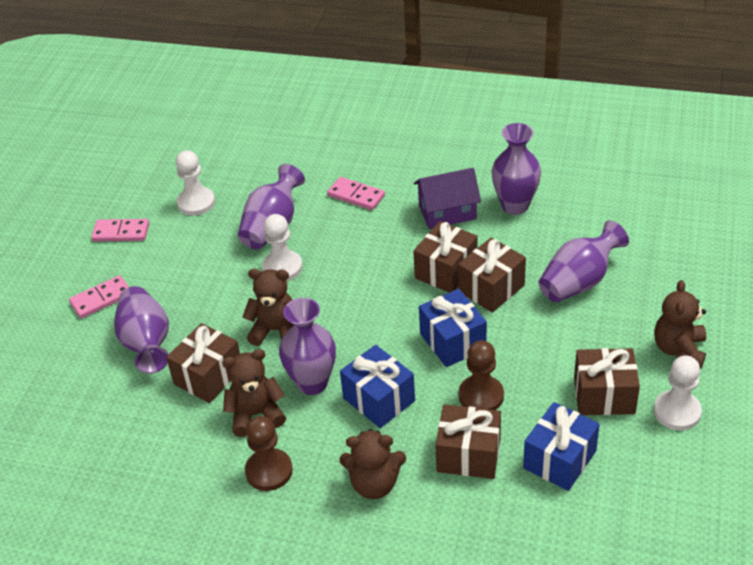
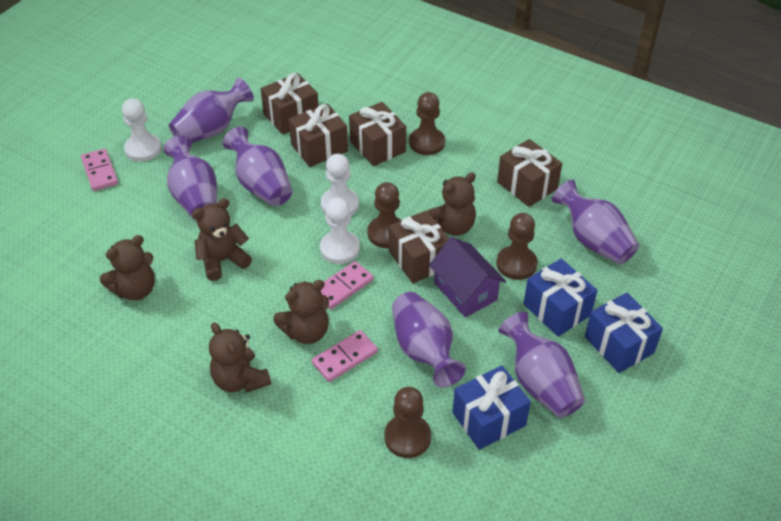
brown pawn: [245,416,293,491] [459,340,504,410] = 2 -> [367,182,401,248] [384,387,431,458] [409,92,445,155] [497,213,538,280] = 4
brown teddy bear: [222,349,286,437] [243,269,293,346] [340,429,406,499] [654,280,706,369] = 4 -> [100,235,155,300] [192,198,252,281] [209,322,271,393] [273,280,329,344] [428,172,476,236] = 5
purple vase: [114,286,169,373] [238,164,305,250] [279,298,336,395] [491,123,541,215] [538,220,629,302] = 5 -> [163,135,217,220] [169,77,254,143] [223,127,292,206] [392,292,466,388] [499,311,585,418] [552,179,639,264] = 6

